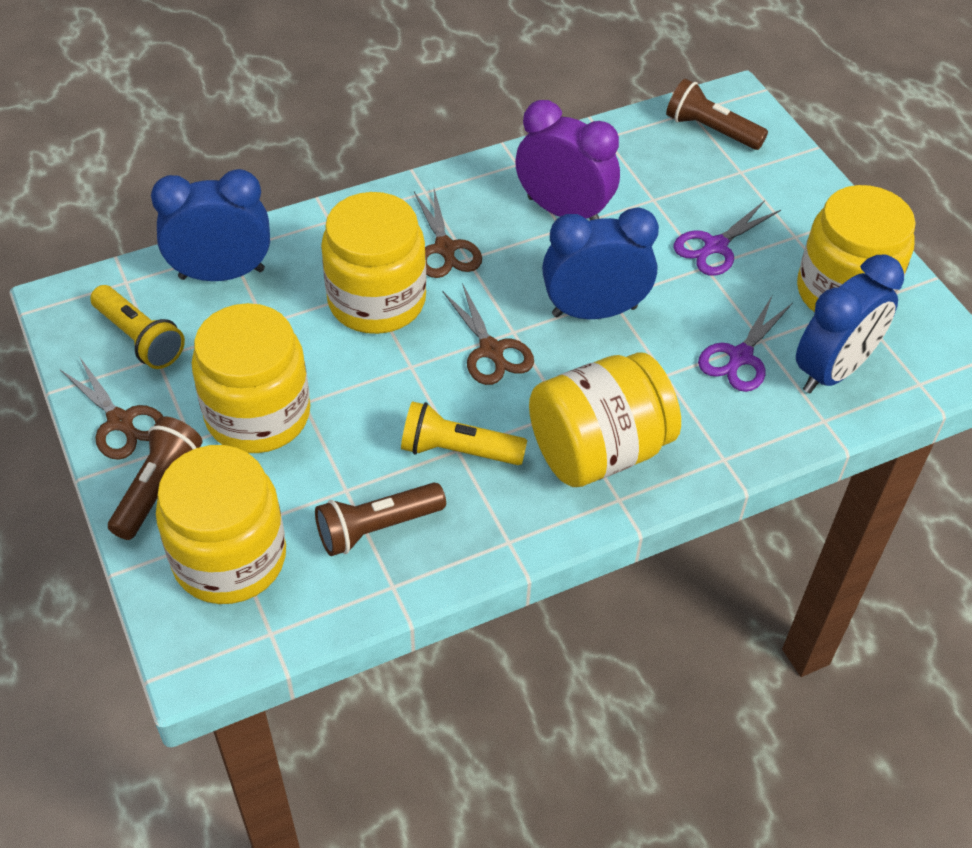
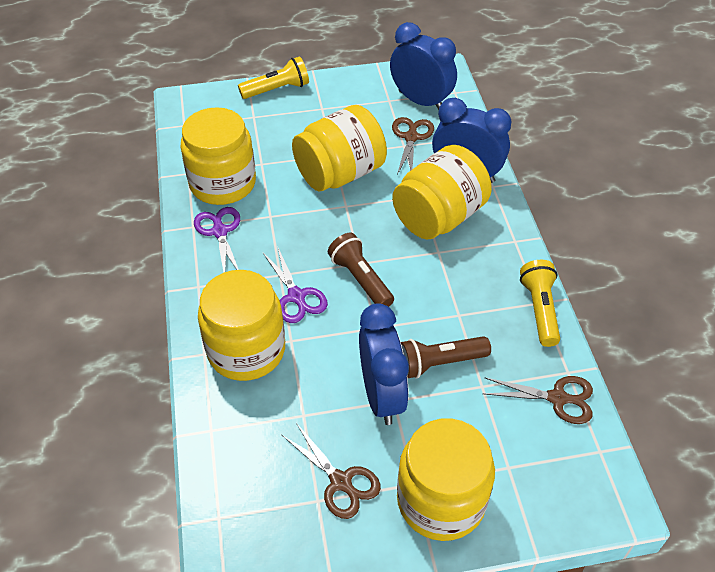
brown flashlight: [108,416,203,540] [315,482,446,556] [666,79,768,150] = 3 -> [328,233,394,307] [401,336,491,379] = 2
purple clock: [515,100,620,220] = 1 -> none = 0

